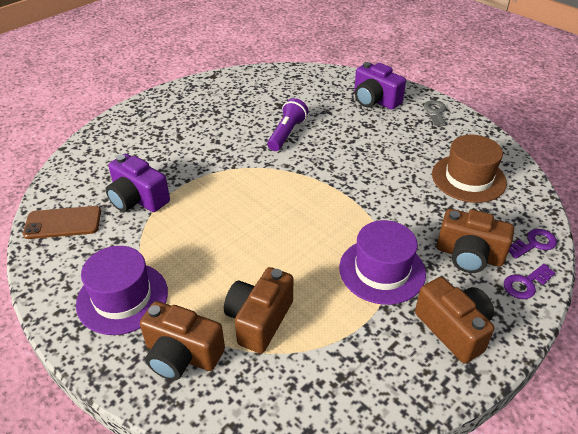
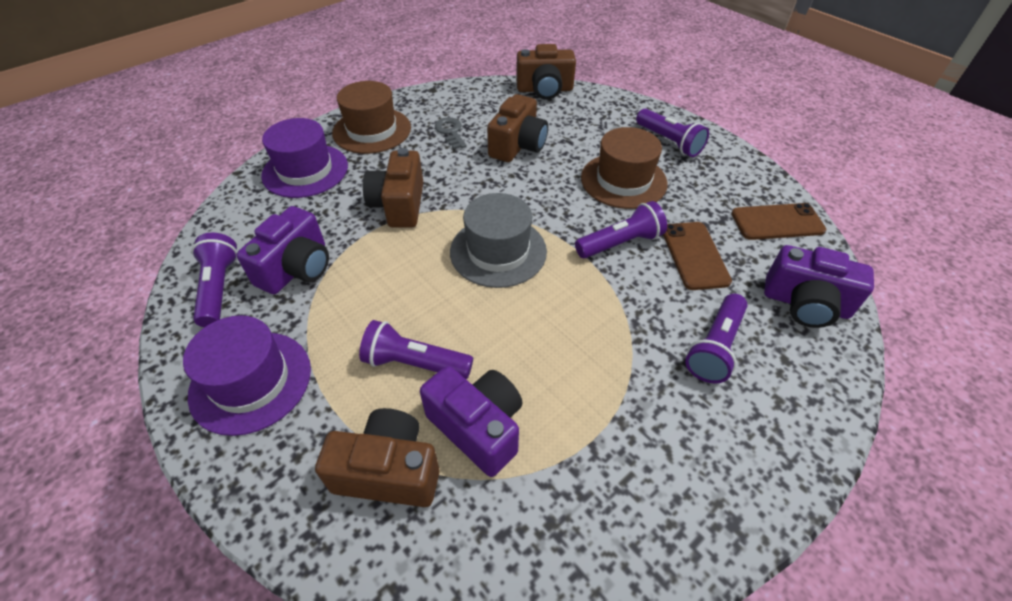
brown hat: [432,135,507,203] = 1 -> [332,81,411,154] [581,127,668,209] = 2
brown phone: [23,206,101,239] = 1 -> [663,222,732,290] [731,203,826,240] = 2
grey hat: none = 0 -> [450,193,547,288] = 1
purple camera: [106,154,170,212] [354,62,406,110] = 2 -> [236,206,329,294] [420,366,523,477] [764,245,874,328] = 3
purple flashlight: [267,98,308,151] = 1 -> [192,233,237,327] [359,320,473,379] [575,201,667,258] [636,109,709,157] [685,294,747,384] = 5
purple key: [504,264,556,299] [509,229,557,259] = 2 -> none = 0

